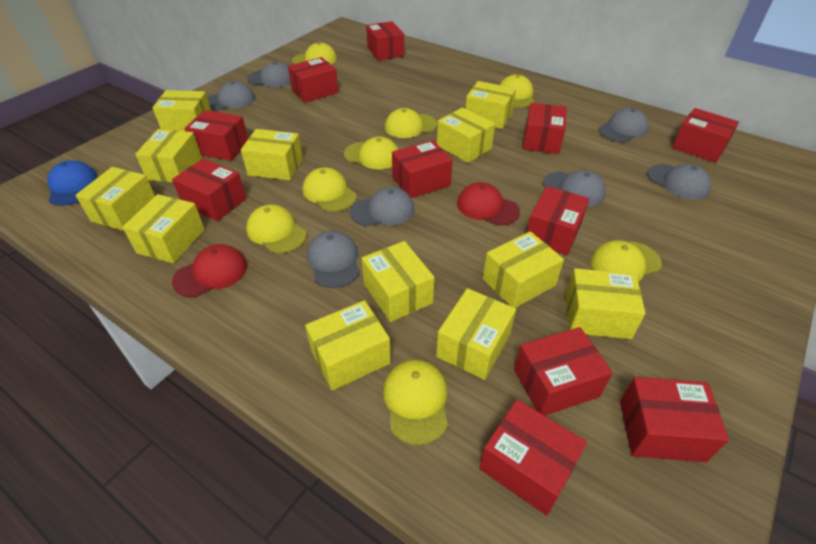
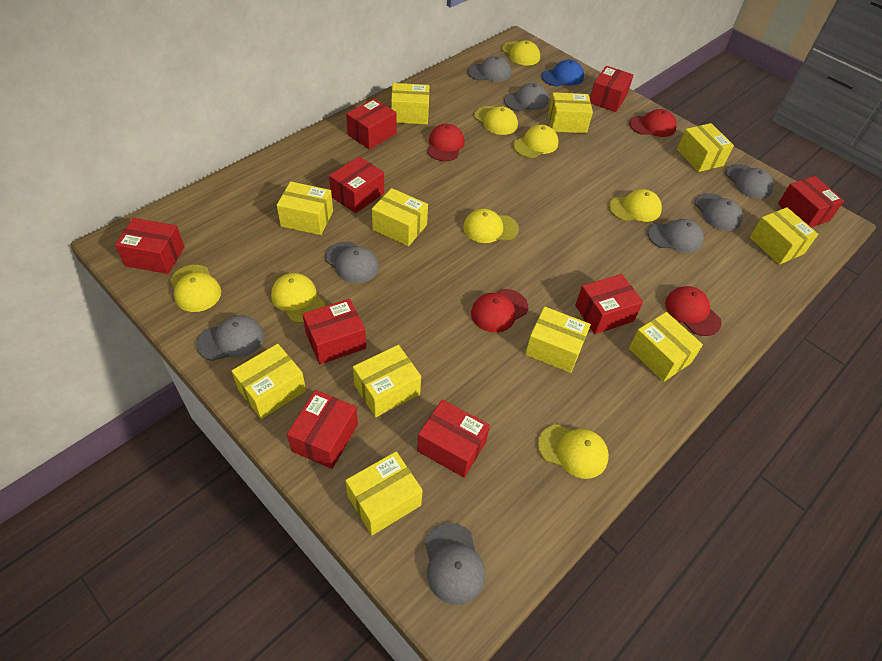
grey cap: [207,81,255,111] [247,62,291,87] [307,231,360,288] [350,187,415,226] [543,170,606,206] [599,108,649,142] [647,164,711,200] = 7 -> [196,315,264,361] [325,242,379,283] [425,523,485,605] [467,56,511,82] [504,83,549,111] [648,219,704,253] [695,193,743,231] [726,164,773,199] = 8
red box: [172,158,246,221] [184,110,248,161] [288,57,338,103] [366,21,404,61] [392,140,453,198] [479,399,587,516] [514,327,613,416] [523,103,567,154] [527,186,589,255] [620,377,729,462] [672,108,739,163] = 11 -> [115,218,184,274] [287,390,358,469] [303,299,366,364] [329,156,384,213] [346,98,396,150] [417,400,490,478] [575,274,643,334] [590,66,634,112] [778,176,844,227] = 9
red cap: [172,244,247,297] [457,182,520,226] = 2 -> [427,124,464,161] [471,289,528,333] [629,109,677,137] [665,286,722,336] = 4
yellow box: [75,167,155,231] [123,194,205,263] [135,129,202,183] [152,90,211,131] [241,129,303,180] [305,300,391,391] [362,241,435,322] [436,288,516,380] [437,108,495,163] [466,81,516,129] [483,231,564,308] [565,268,646,339] = 12 -> [232,344,306,419] [277,181,333,235] [345,451,423,535] [353,345,421,417] [372,188,428,246] [391,83,429,124] [525,306,591,373] [548,92,593,133] [629,312,703,382] [677,123,734,172] [750,207,818,265] = 11

